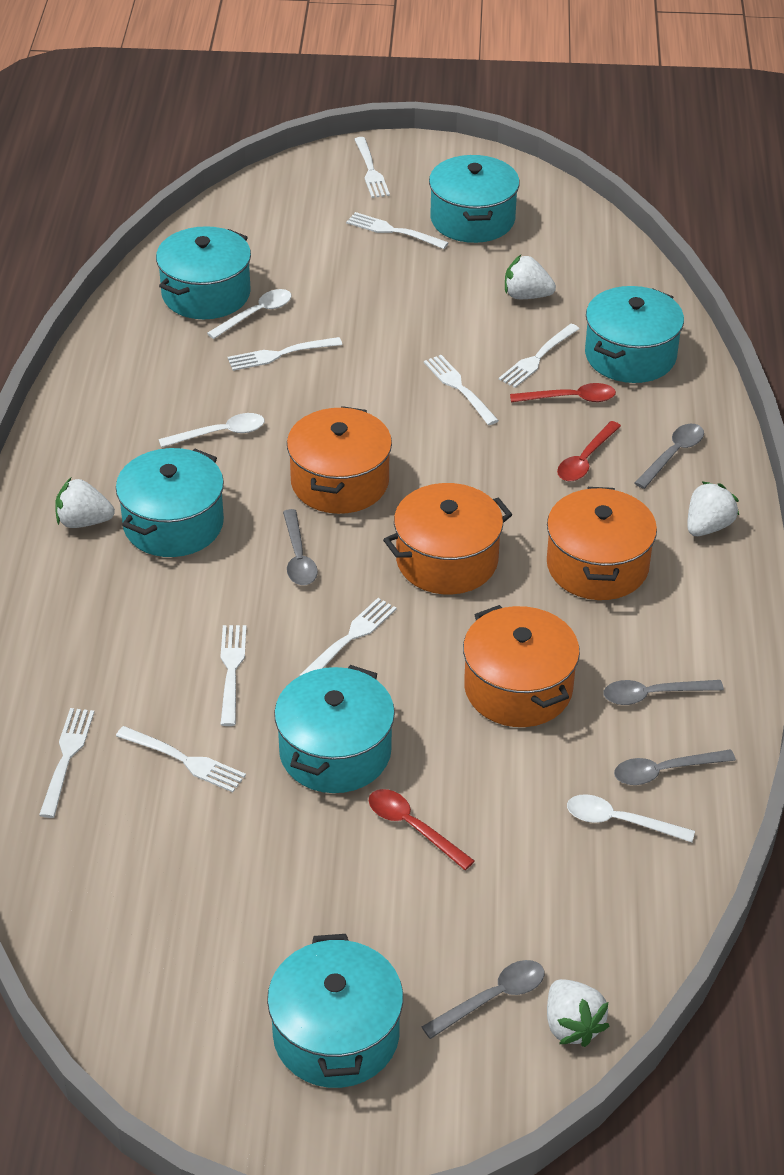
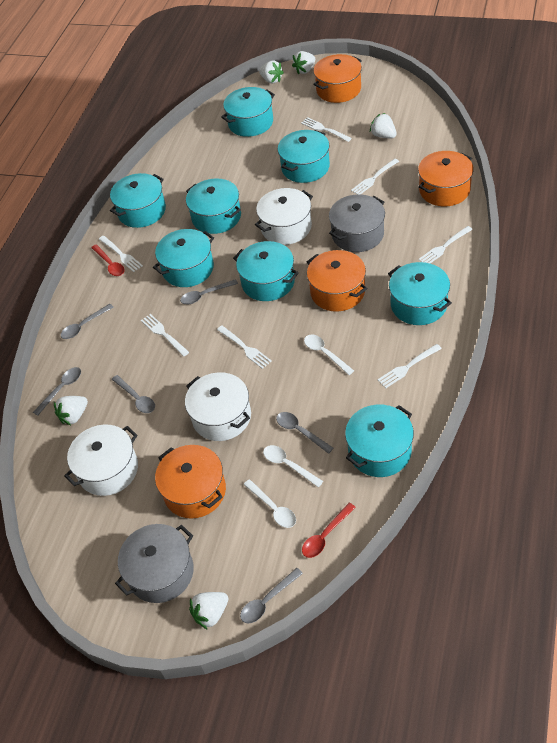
grey pot: none = 0 -> [115,524,194,603] [329,194,385,252] = 2
grey spoon: [283,509,318,585] [422,960,544,1039] [603,680,724,705] [614,749,736,785] [634,424,704,489] = 5 -> [33,367,81,416] [61,304,113,339] [112,375,155,413] [180,279,238,304] [240,568,303,624] [276,412,333,454] = 6
red spoon: [369,789,474,870] [510,383,616,402] [557,421,621,481] = 3 -> [91,244,125,276] [302,503,356,558] = 2
turquoise pot: [116,448,224,557] [156,226,251,319] [267,934,403,1088] [274,665,395,793] [429,155,520,243] [585,286,684,383] = 6 -> [110,173,166,228] [153,229,214,287] [186,178,241,234] [221,87,275,137] [233,241,299,301] [278,130,330,183] [345,405,414,477] [388,262,452,325] = 8
white fork: [39,708,94,818] [116,726,246,792] [220,625,246,726] [228,337,342,371] [299,598,397,676] [346,212,449,249] [354,137,390,198] [424,355,499,425] [498,324,580,388] = 9 -> [99,236,143,272] [141,314,189,357] [217,325,272,369] [301,117,352,142] [351,159,399,194] [377,344,442,388] [418,226,473,264] = 7
white pot: none = 0 -> [64,424,138,496] [185,372,251,441] [255,188,313,245] = 3
white strawberry: [55,478,115,528] [505,255,556,299] [547,979,609,1047] [687,481,739,536] = 4 -> [54,396,88,425] [189,592,228,630] [259,61,284,83] [292,51,315,74] [370,113,397,138] = 5

